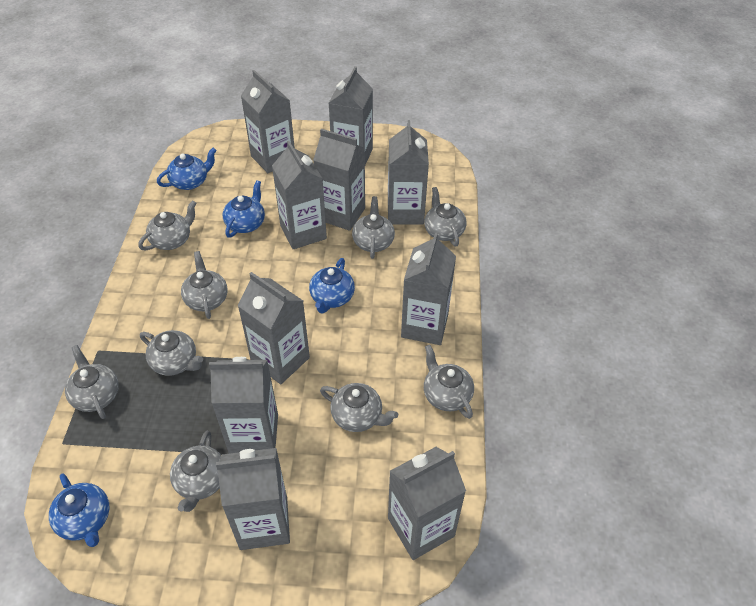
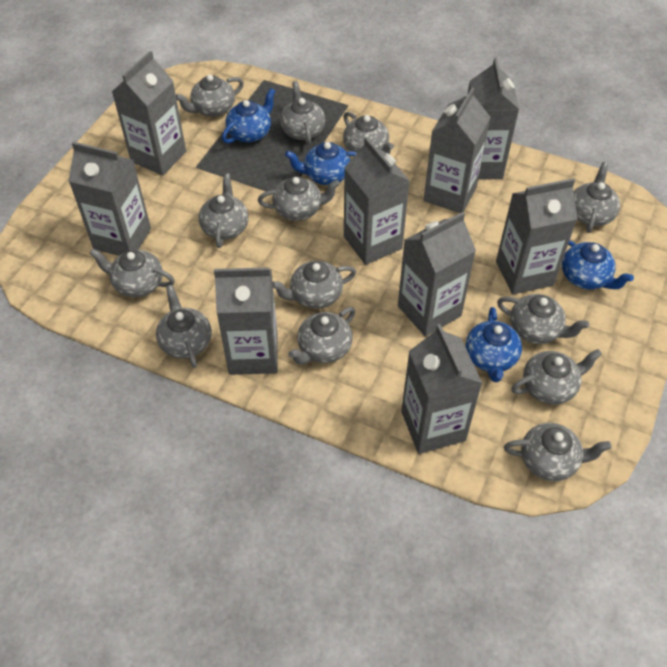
grey carton: [209,357,278,454] [216,448,290,550] [237,272,310,384] [241,70,295,173] [272,141,327,249] [313,129,365,231] [329,66,373,165] [388,120,429,224] [388,447,466,560] [401,232,456,345] = 10 -> [68,142,151,256] [112,51,186,176] [214,267,278,375] [344,137,410,265] [398,212,476,337] [401,324,482,454] [424,88,491,213] [467,58,519,180] [496,178,577,294] = 9
grey teapot: [65,345,119,419] [139,200,197,251] [140,330,203,376] [170,431,221,512] [181,251,228,319] [320,383,398,432] [352,196,395,259] [424,187,466,246] [424,345,474,419] = 9 -> [89,249,175,297] [156,285,212,368] [176,75,244,117] [199,173,249,248] [258,176,340,221] [273,261,356,309] [280,81,325,145] [288,307,356,364] [343,112,394,154] [497,294,589,344] [504,423,612,481] [511,349,602,404] [574,162,620,233] = 13

